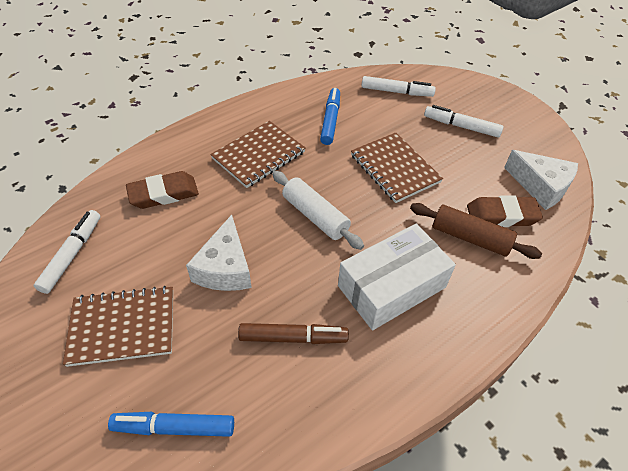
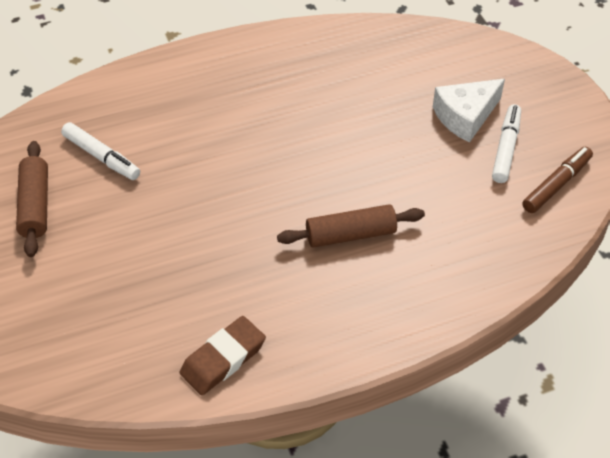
blue marker: [108,412,234,437] [320,88,340,145] = 2 -> none = 0
brown eraser: [126,171,199,209] [467,196,543,227] = 2 -> [180,316,266,395] = 1
brown notebook: [63,286,173,367] [210,121,306,188] [351,132,443,203] = 3 -> none = 0
brown rolling pin: [410,203,542,259] = 1 -> [16,141,48,257] [277,204,425,248] = 2
white box: [338,224,456,330] = 1 -> none = 0
white cheese: [186,215,252,291] [504,150,578,210] = 2 -> [433,79,505,143] = 1
white marker: [34,210,100,294] [361,76,436,97] [424,105,504,138] = 3 -> [61,122,140,180] [492,104,521,183] = 2
white rolling pin: [272,171,364,250] = 1 -> none = 0

